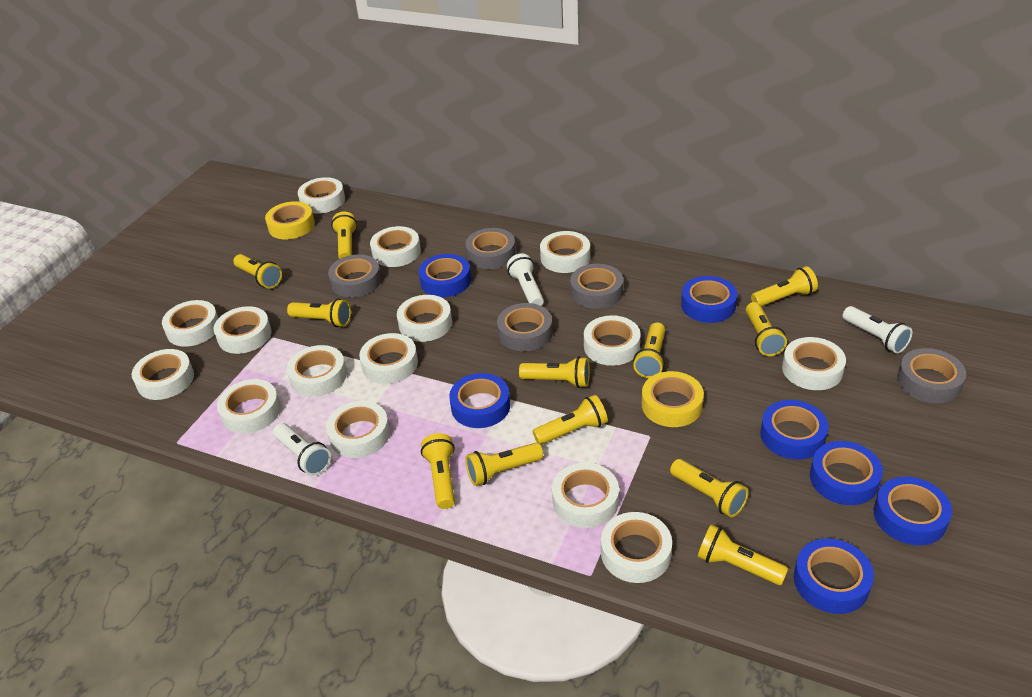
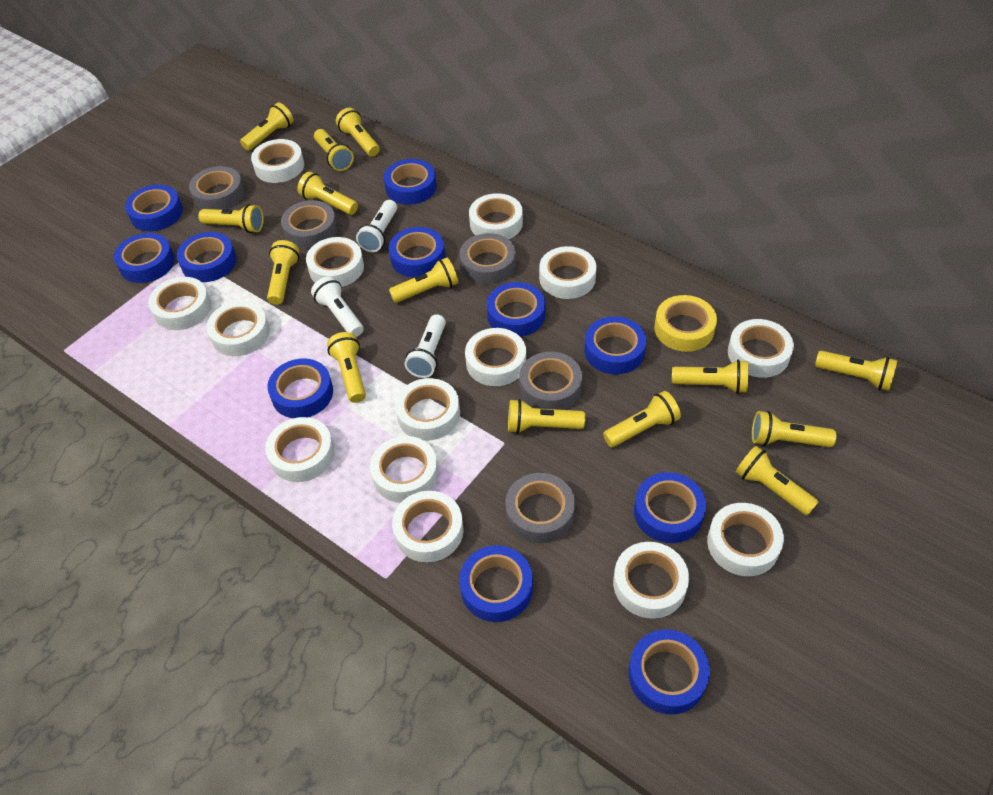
blue tape: [419,254,471,297] [449,373,510,428] [681,276,737,323] [760,400,829,460] [794,538,874,614] [810,441,883,505] [874,477,952,545] = 7 -> [114,233,175,283] [125,185,183,231] [177,232,236,282] [267,358,333,418] [384,159,437,205] [389,227,445,278] [459,545,533,622] [487,282,545,337] [584,316,646,374] [628,629,710,714] [634,472,706,543] = 11
white tape: [132,349,194,400] [162,300,218,347] [213,306,272,354] [217,379,281,434] [287,345,347,397] [298,177,345,214] [326,401,390,458] [359,333,418,384] [370,226,421,267] [397,295,452,342] [540,231,590,273] [552,463,619,528] [584,315,641,366] [601,512,672,583] [782,337,846,390] = 15 -> [148,277,211,330] [206,301,270,356] [251,139,304,183] [265,417,335,482] [306,237,364,287] [370,436,438,503] [392,491,464,562] [395,378,460,440] [465,328,526,386] [469,193,523,239] [539,246,596,299] [613,542,689,619] [707,503,784,576] [728,319,794,378] = 14
yellow flashlight: [233,254,282,288] [287,298,351,327] [331,211,357,259] [421,433,455,509] [465,443,543,486] [519,356,590,388] [533,395,608,445] [633,322,665,378] [670,459,749,517] [698,524,788,585] [746,302,787,356] [751,266,818,306] = 12 -> [198,204,264,233] [240,102,294,151] [267,240,299,305] [297,172,358,215] [314,129,354,171] [327,332,366,403] [336,108,380,156] [389,257,458,303] [508,399,585,434] [603,391,681,447] [672,360,748,394] [736,446,818,516] [752,411,836,447] [815,351,898,391] = 14
yellow tape: [265,201,315,239] [642,371,704,427] = 2 -> [654,295,717,352] = 1

